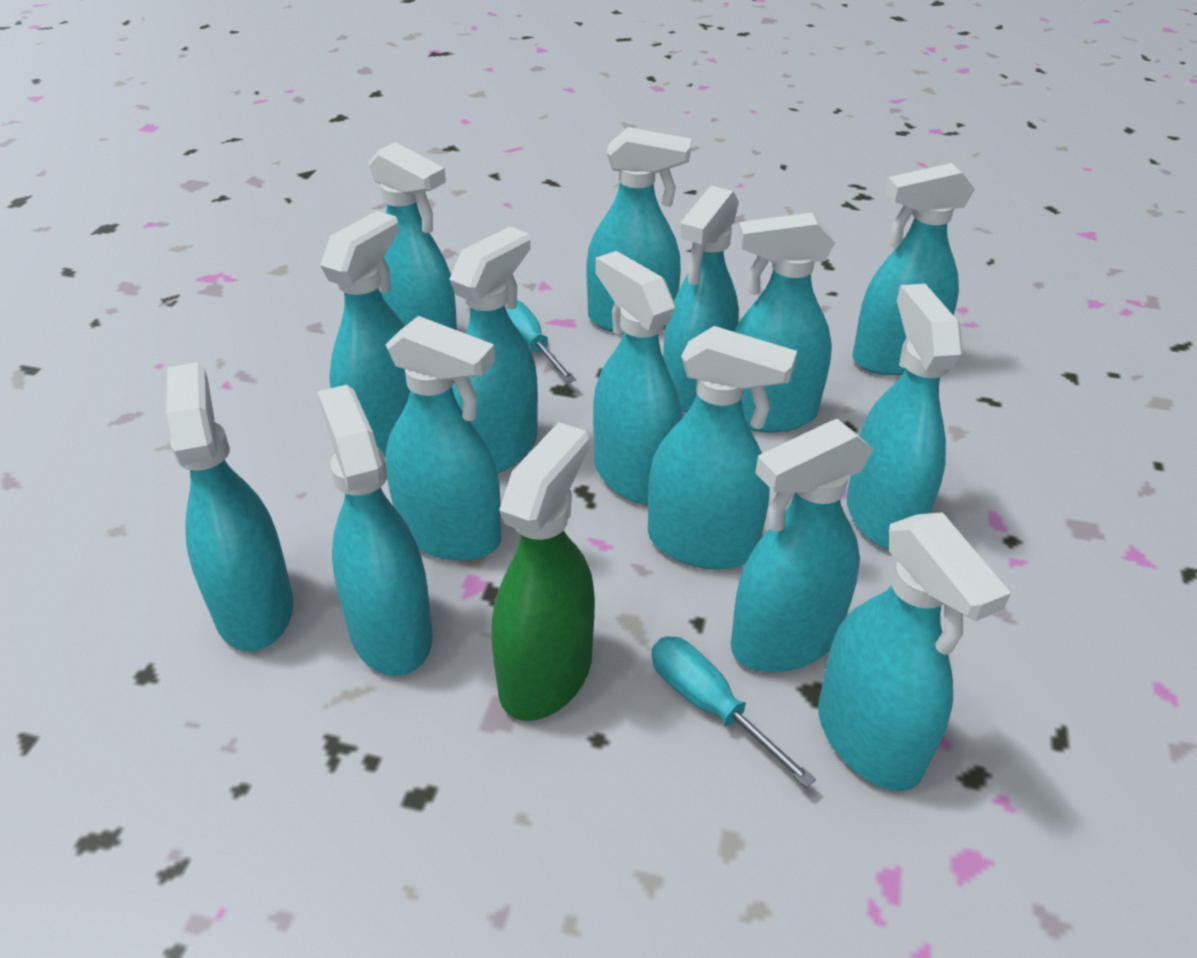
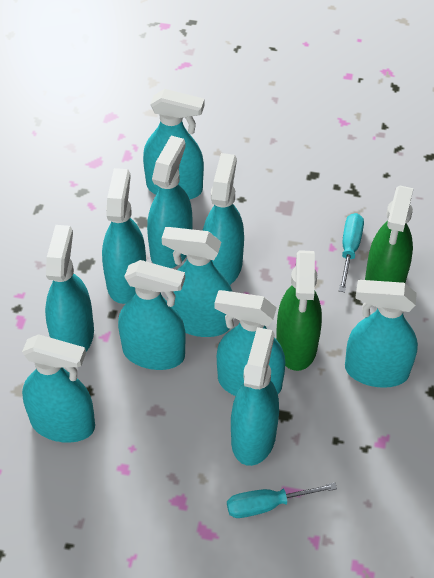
green spray bottle: [491,422,595,721] = 1 -> [276,250,322,371] [365,186,414,283] = 2
turquoise spray bottle: [166,362,293,651] [317,385,433,676] [320,211,410,457] [368,142,457,330] [385,316,501,561] [449,227,538,473] [587,127,691,334] [593,251,683,505] [648,326,797,570] [663,186,739,412] [731,419,873,672] [734,213,835,433] [818,512,1011,791] [846,284,963,549] [852,163,975,375] = 15 -> [22,334,95,443] [45,225,94,352] [102,168,146,304] [118,260,186,370] [143,89,205,199] [147,136,193,268] [162,227,232,337] [202,153,244,285] [215,290,285,396] [231,327,279,466] [345,280,418,388] = 11

